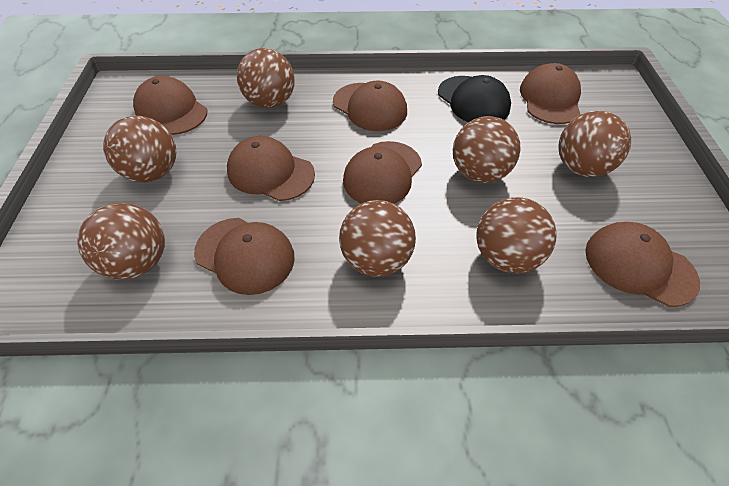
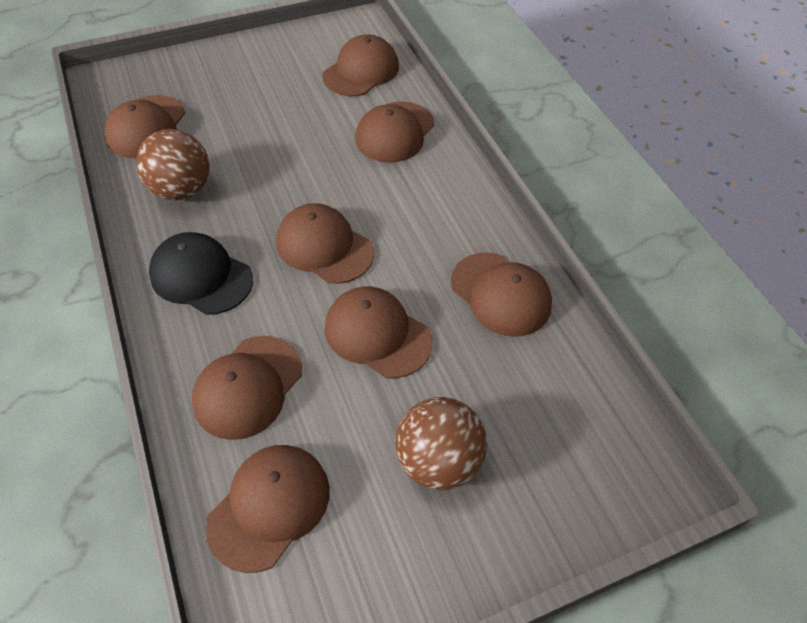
brown ball: [78,203,165,279] [103,116,176,182] [237,48,295,108] [339,200,416,277] [453,116,521,183] [476,197,557,273] [558,111,631,177] = 7 -> [136,129,210,200] [395,397,487,490] = 2
brown cap: [133,76,207,135] [194,218,295,295] [227,136,315,201] [333,81,407,131] [343,141,422,204] [520,63,581,124] [585,222,700,307] = 7 -> [104,95,185,158] [192,336,302,440] [206,445,330,573] [276,203,374,284] [322,34,399,96] [325,287,433,378] [355,101,435,163] [451,252,552,337] = 8

